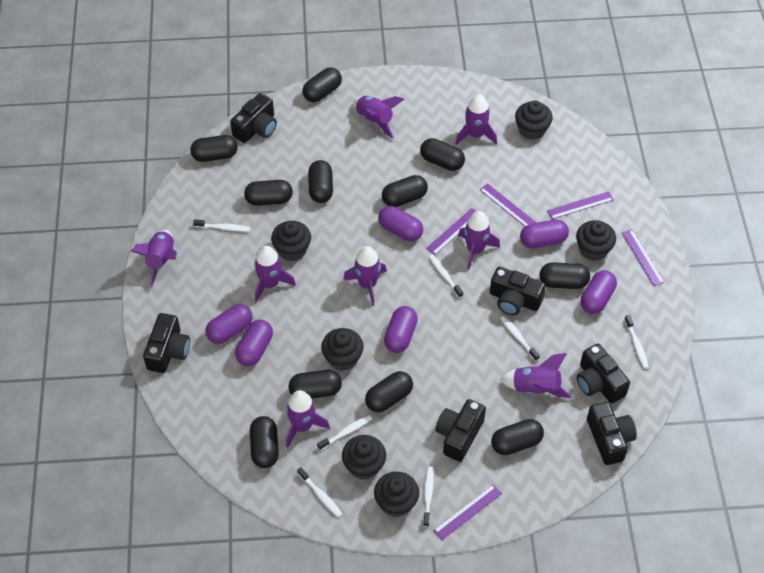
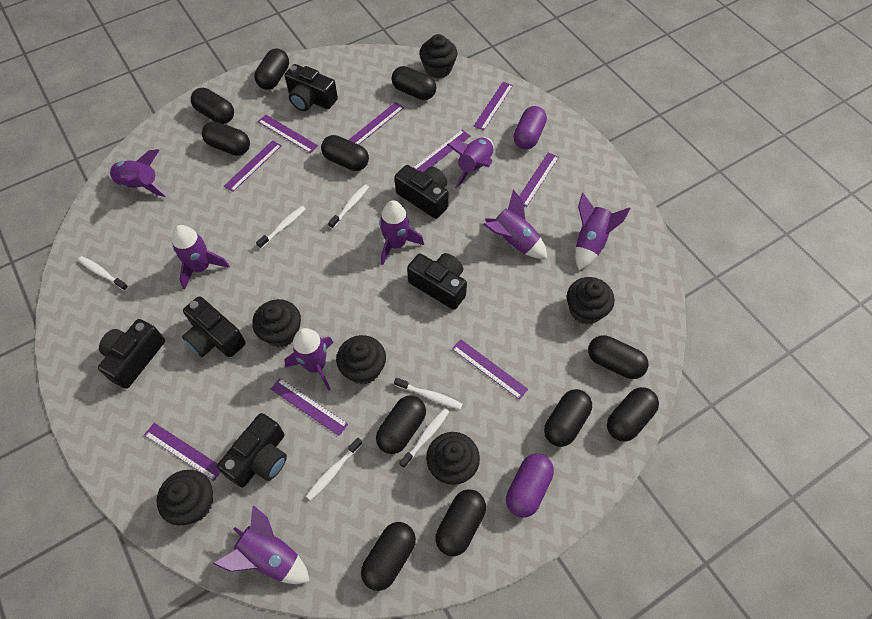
purple capsule: [205,304,253,344] [235,320,273,366] [378,206,423,242] [384,306,418,353] [520,219,569,249] [581,270,617,314] = 6 -> [506,453,554,518] [513,106,547,149] = 2
purple ruler: [426,208,476,255] [433,484,502,540] [480,183,537,226] [547,191,614,219] [622,230,665,286] = 5 -> [144,423,221,481] [224,140,282,192] [258,115,318,153] [271,378,348,436] [349,102,404,145] [413,130,470,172] [452,339,528,400] [474,82,513,130] [519,152,559,207] = 9
white toothbrush: [193,219,250,232] [297,467,342,517] [317,415,372,450] [423,467,434,527] [428,254,463,298] [500,316,540,361] [624,315,649,369] = 7 -> [78,256,128,291] [256,206,305,249] [306,437,363,501] [328,184,369,229] [394,378,463,410] [399,408,449,468] = 6

